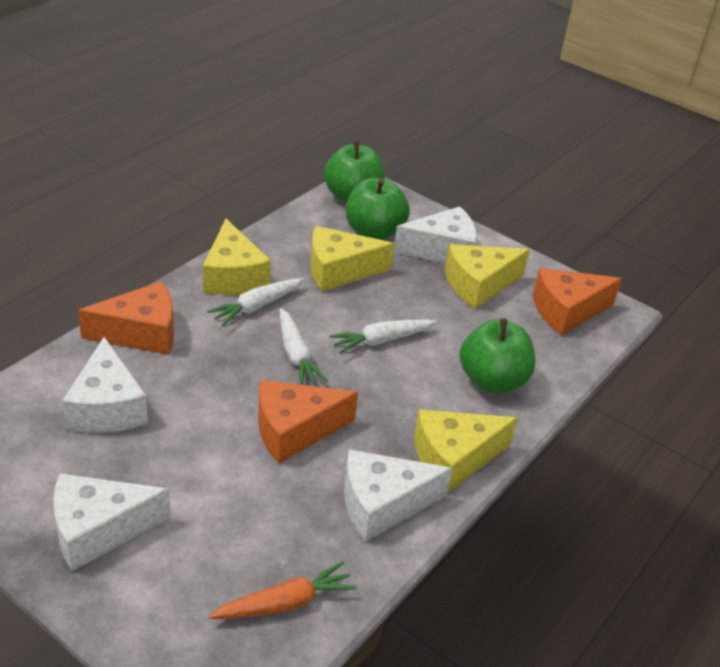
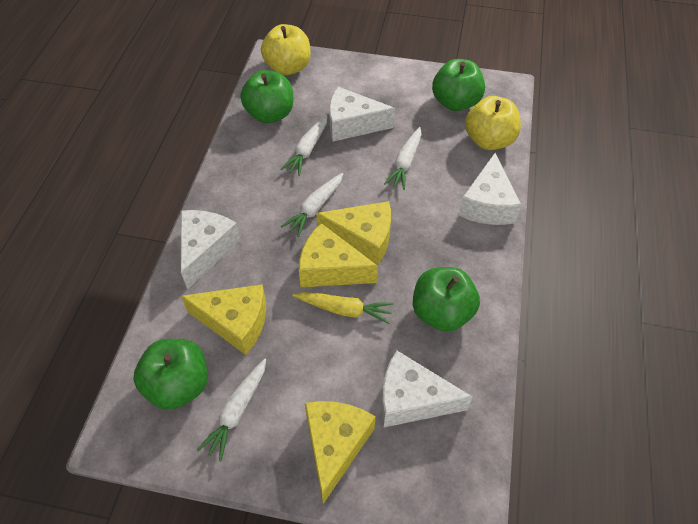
green apple: [324,141,385,203] [346,178,410,240] [459,318,535,393] = 3 -> [133,339,208,410] [240,70,293,123] [413,267,480,332] [432,59,485,111] = 4
orange carrot: [208,561,356,619] = 1 -> none = 0
orange cheese: [78,281,174,355] [258,380,358,463] [533,268,622,335] = 3 -> none = 0
white carrot: [207,278,304,326] [280,308,328,385] [329,319,437,354] = 3 -> [197,358,266,461] [281,116,327,176] [281,173,343,237] [384,127,422,190] = 4
yellow apple: none = 0 -> [261,24,311,75] [465,96,521,150] = 2
yellow carrot: none = 0 -> [292,292,393,324] = 1

